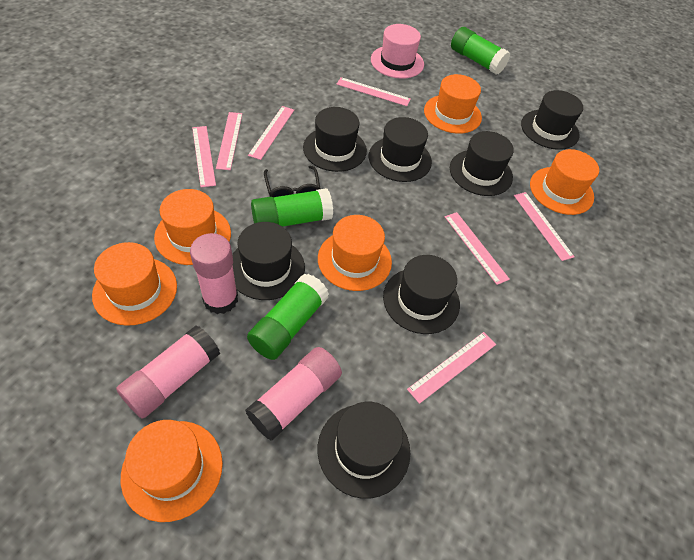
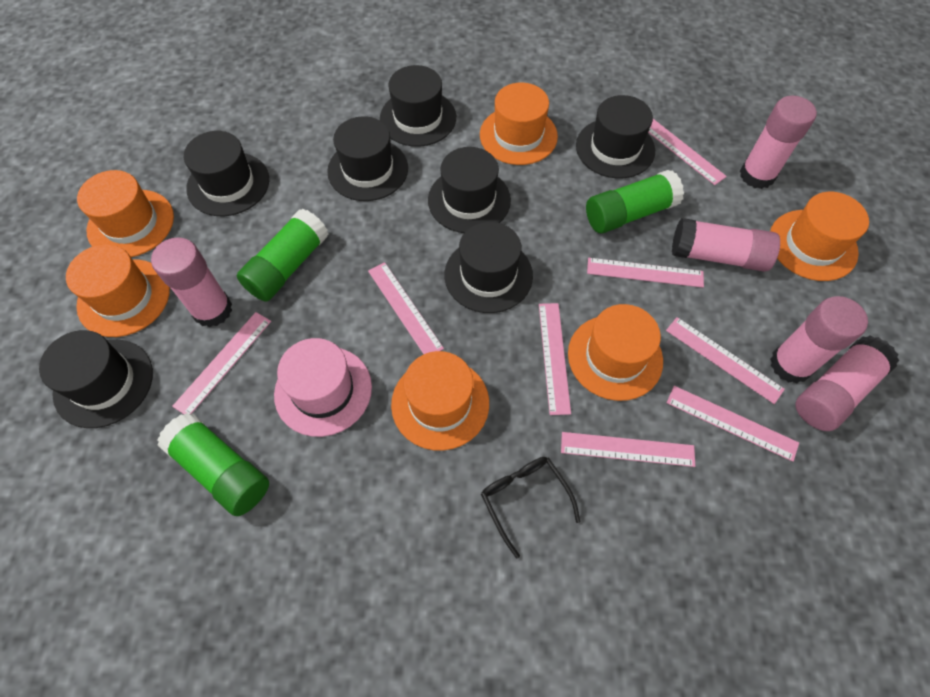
pink glue stick: [116,325,220,419] [190,233,238,314] [245,347,342,441] = 3 -> [151,237,232,327] [672,218,780,272] [740,96,817,189] [770,296,868,384] [795,336,899,431] = 5
pink ruler: [192,126,216,187] [216,112,242,170] [248,106,294,160] [337,77,411,106] [407,332,496,404] [445,212,510,285] [514,192,575,261] = 7 -> [172,312,271,414] [368,262,444,354] [539,303,571,415] [561,432,695,467] [587,258,704,288] [648,119,727,185] [666,317,785,404] [667,386,799,462] = 8

